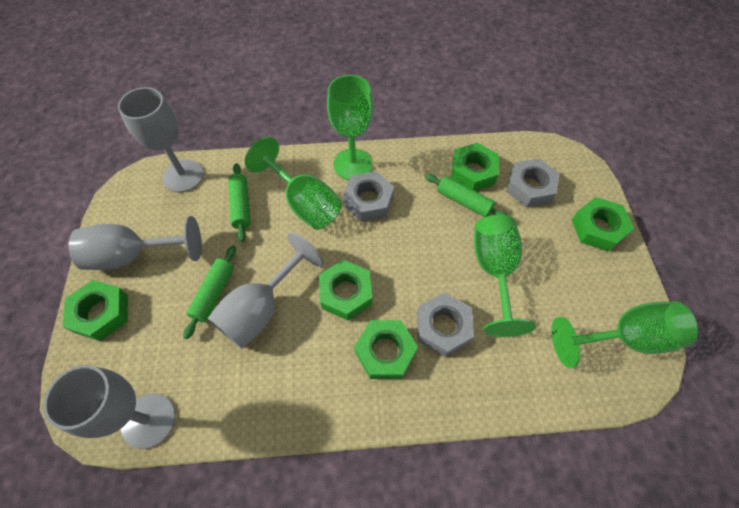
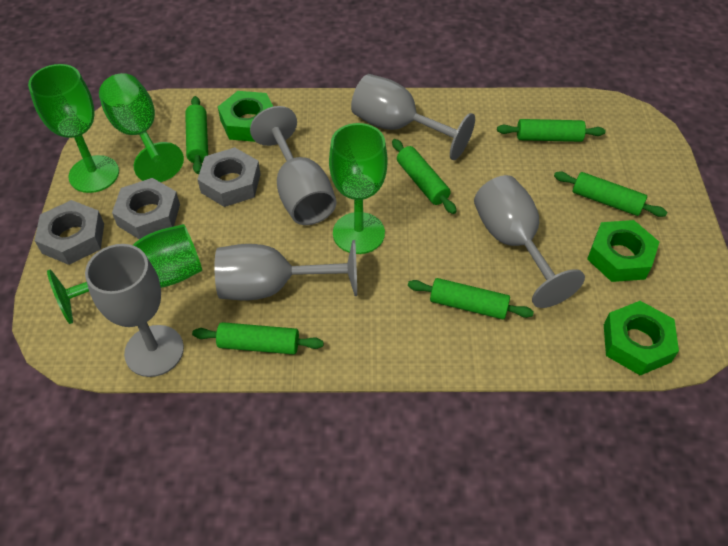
green nut: [63,280,128,341] [319,260,372,320] [354,320,418,379] [451,143,499,191] [572,197,634,252] = 5 -> [218,91,273,142] [587,220,659,282] [604,301,679,375] = 3
green rolling pin: [183,245,236,339] [228,163,251,242] [425,174,508,217] = 3 -> [185,96,208,174] [192,322,324,354] [392,139,457,214] [408,278,534,319] [497,119,605,142] [554,172,667,217] = 6
grey goblet: [43,365,175,449] [69,216,202,270] [118,87,204,193] [207,232,324,349] = 4 -> [85,244,184,377] [214,240,357,301] [250,106,336,225] [351,74,475,160] [474,175,585,308] = 5

